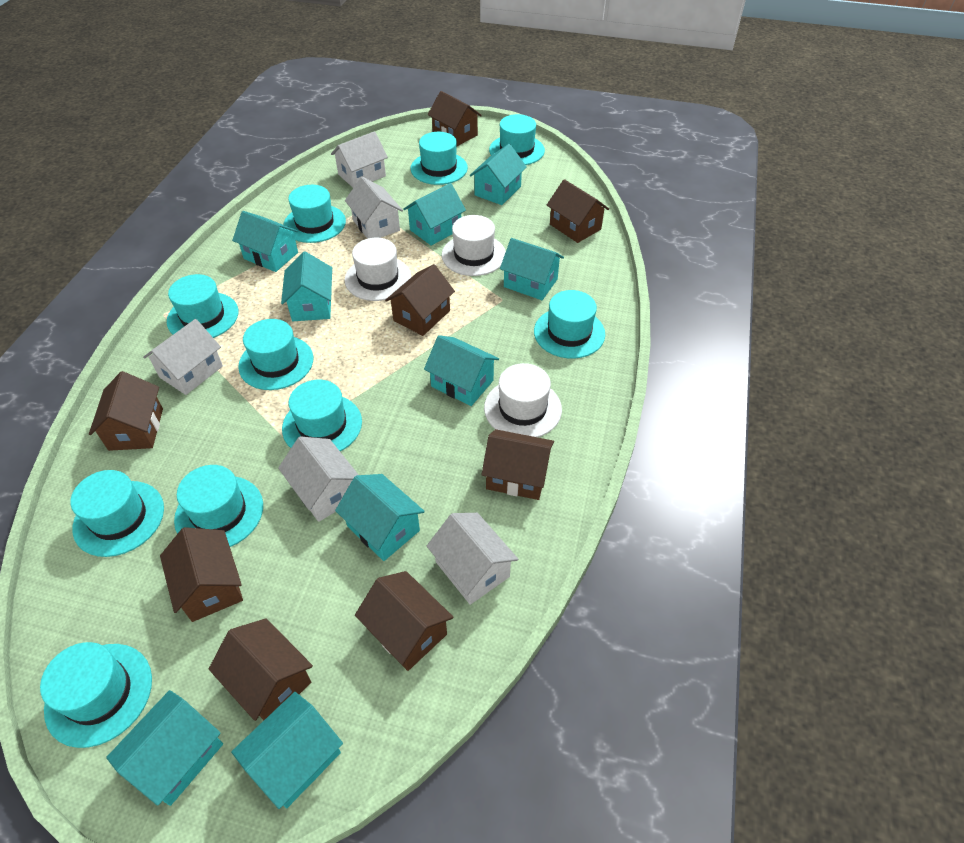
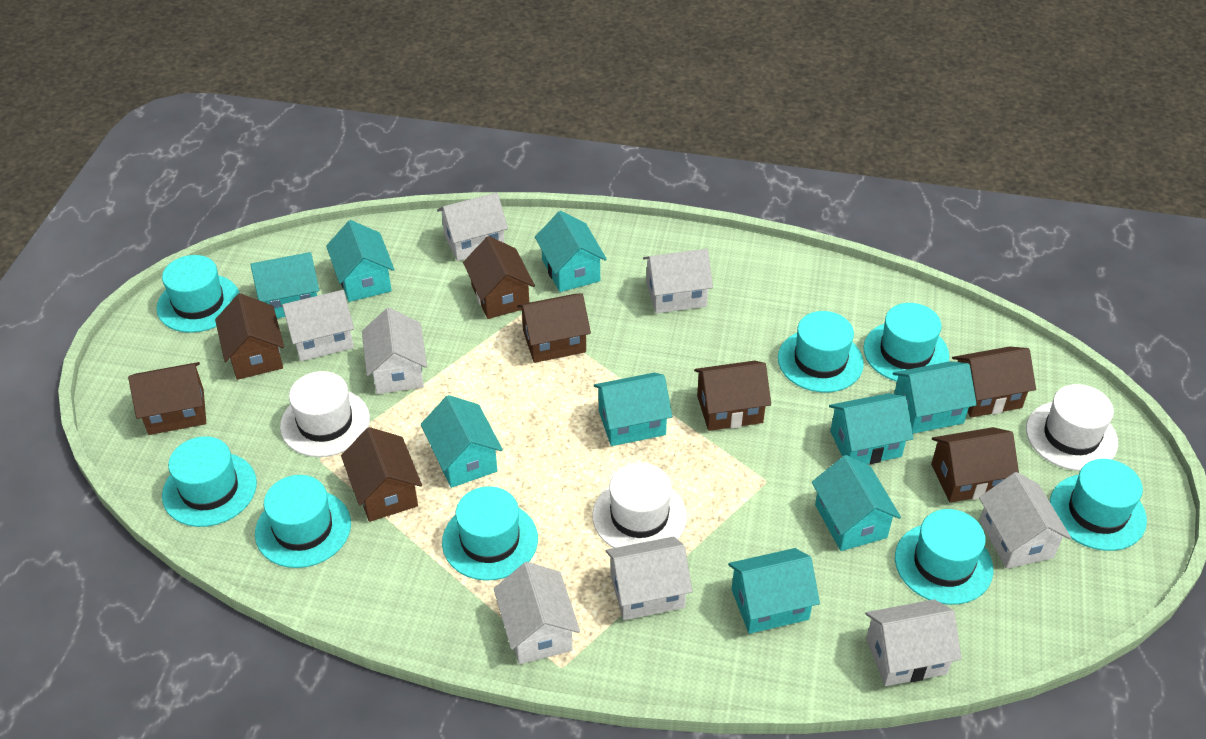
turquoise hat: [40,642,152,748] [71,470,164,557] [167,274,238,338] [174,465,263,547] [238,319,313,390] [282,380,362,451] [284,185,346,243] [411,132,468,185] [489,114,545,165] [534,290,605,359] = 10 -> [156,255,240,333] [162,436,257,527] [255,475,351,568] [442,486,538,581] [778,311,864,392] [863,303,949,382] [895,509,993,605] [1050,459,1147,551] = 8
white house: [143,319,223,395] [278,436,359,522] [331,131,388,188] [345,177,403,239] [427,513,518,605] = 5 -> [282,290,354,361] [362,308,427,394] [437,192,508,261] [494,562,580,664] [606,537,692,620] [643,249,713,313] [865,599,962,686] [979,472,1071,569] = 8

